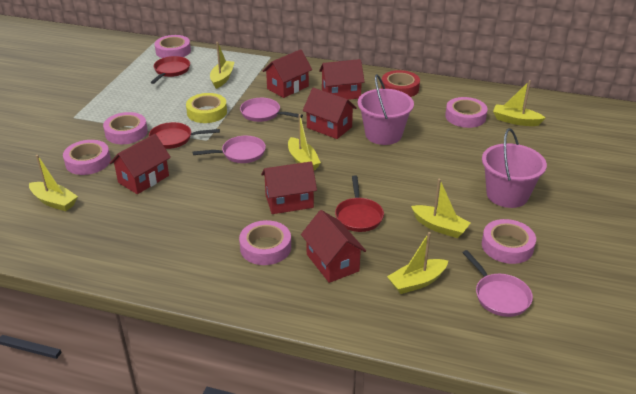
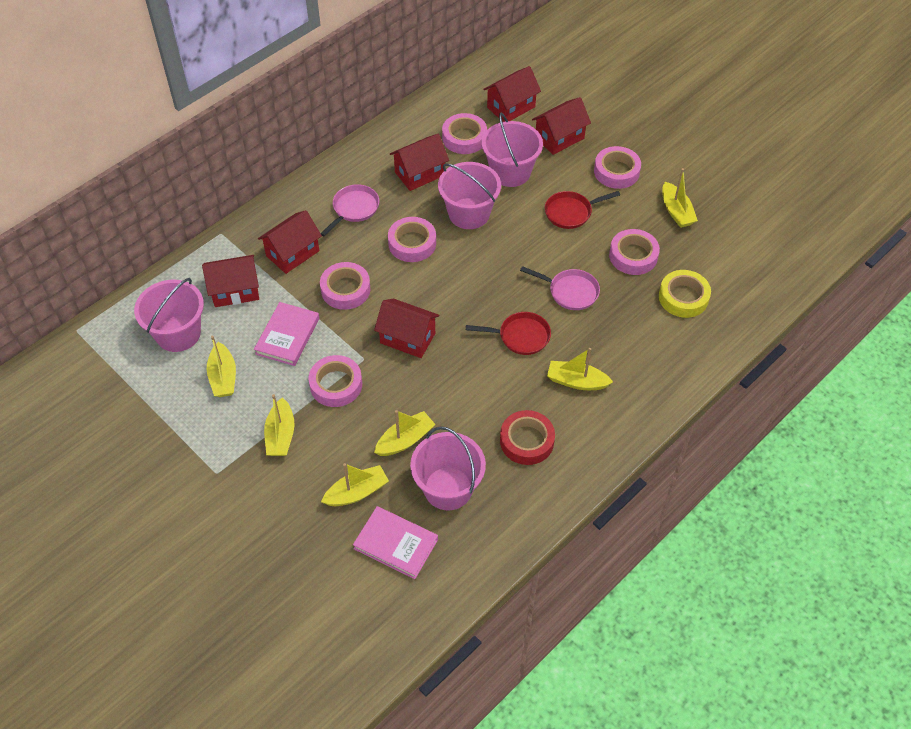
pink book: none = 0 -> [254,302,319,366] [353,506,438,579] = 2
pink bucket: [358,74,414,145] [482,128,547,208] = 2 -> [134,278,204,352] [410,426,486,510] [438,162,501,229] [482,112,543,187] = 4
pink pan: [193,136,266,163] [240,98,303,122] [462,250,533,317] = 3 -> [321,184,379,237] [520,266,600,310] = 2
red pan: [149,122,220,149] [150,56,190,84] [335,175,384,232] = 3 -> [466,312,551,355] [545,191,620,229] = 2

